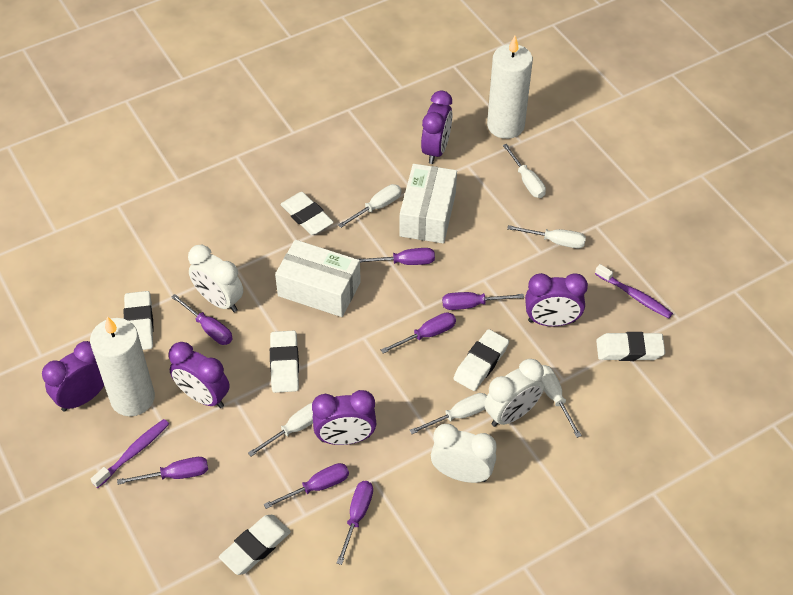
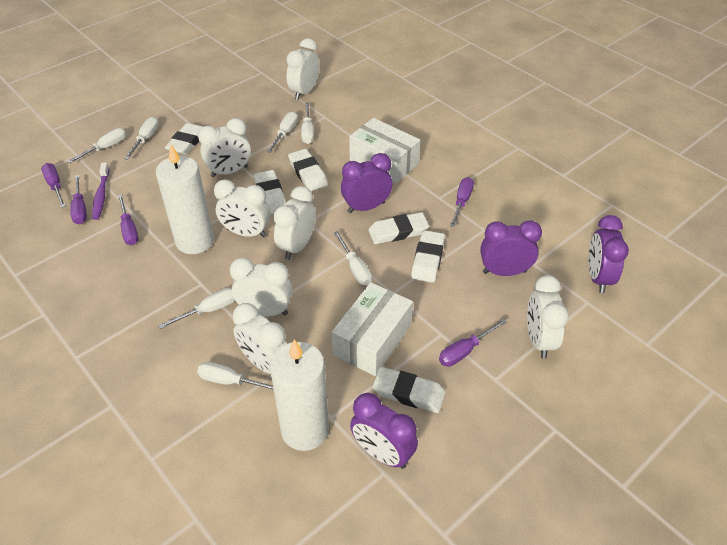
purple clock: [42,341,104,411] [169,342,230,408] [312,390,377,445] [421,91,452,164] [525,273,588,326] = 5 -> [341,153,392,213] [350,393,418,469] [480,220,542,276] [588,215,629,293] = 4
purple screwdriver: [117,457,208,485] [171,294,233,345] [264,463,349,509] [337,481,373,565] [358,248,435,265] [381,312,456,354] [442,292,524,310] = 7 -> [41,163,66,208] [70,175,87,224] [118,195,139,245] [439,319,507,367] [450,177,474,227] = 5
purple toothbrush: [91,419,169,488] [595,264,673,319] = 2 -> [92,162,110,220] = 1
white clock: [188,245,243,312] [431,424,497,483] [484,359,544,427] = 3 -> [198,118,251,177] [214,179,270,238] [230,258,292,316] [233,303,287,374] [273,186,316,260] [286,38,319,100] [527,275,569,359] = 7
white screwdriver: [248,402,313,456] [338,184,401,228] [409,393,487,434] [503,144,546,198] [507,225,586,248] [542,365,582,438] = 6 -> [67,128,126,164] [124,117,159,160] [158,288,235,329] [197,362,274,390] [267,112,298,153] [301,103,314,144] [334,231,372,286] = 7

